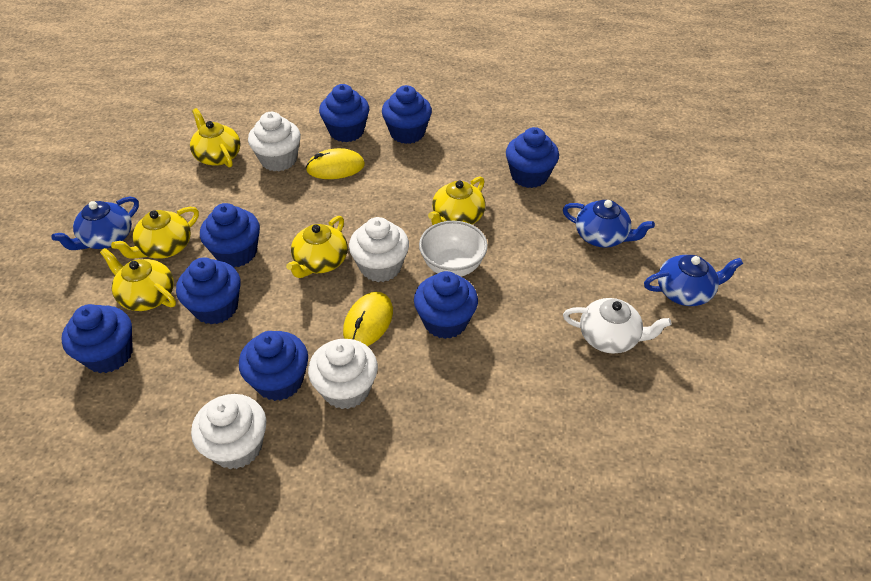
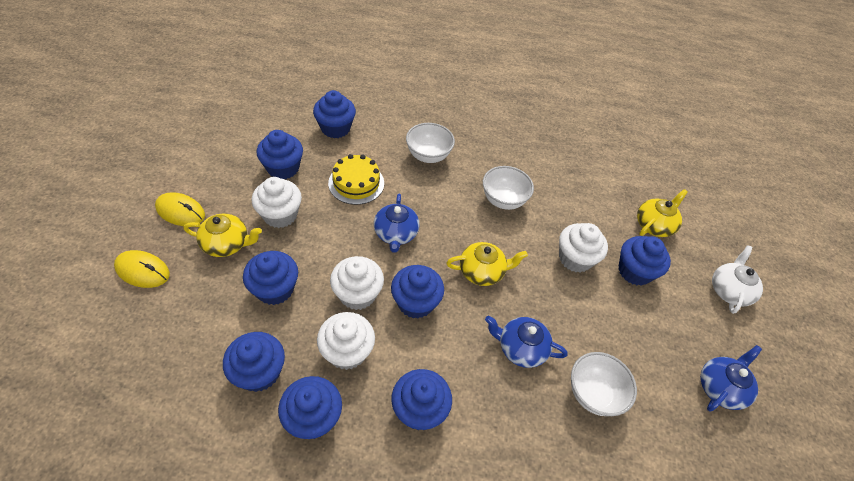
white bowl: [419,221,488,277] = 1 -> [406,123,455,163] [483,166,534,210] [571,352,637,416] = 3
yellow cake: none = 0 -> [328,154,384,205] = 1
yellow teapot: [100,248,176,311] [111,207,199,259] [190,108,241,167] [286,216,348,278] [428,176,486,225] = 5 -> [183,213,262,257] [446,242,528,286] [637,189,688,237] = 3

